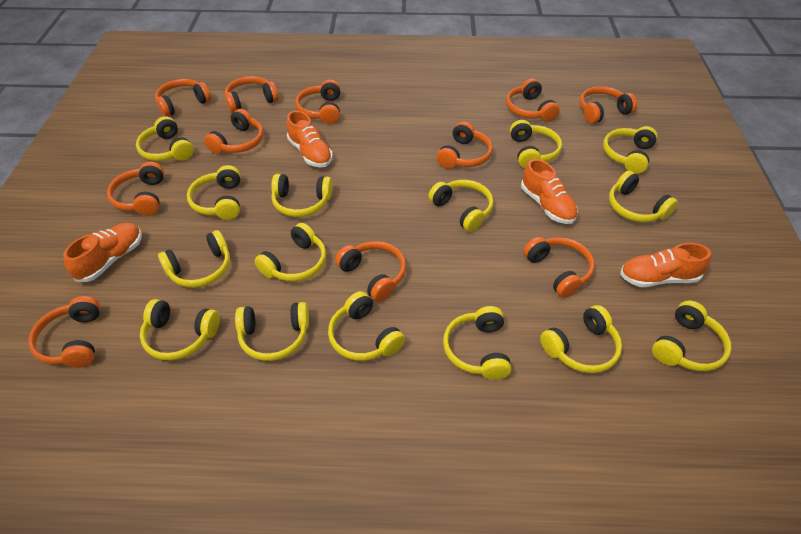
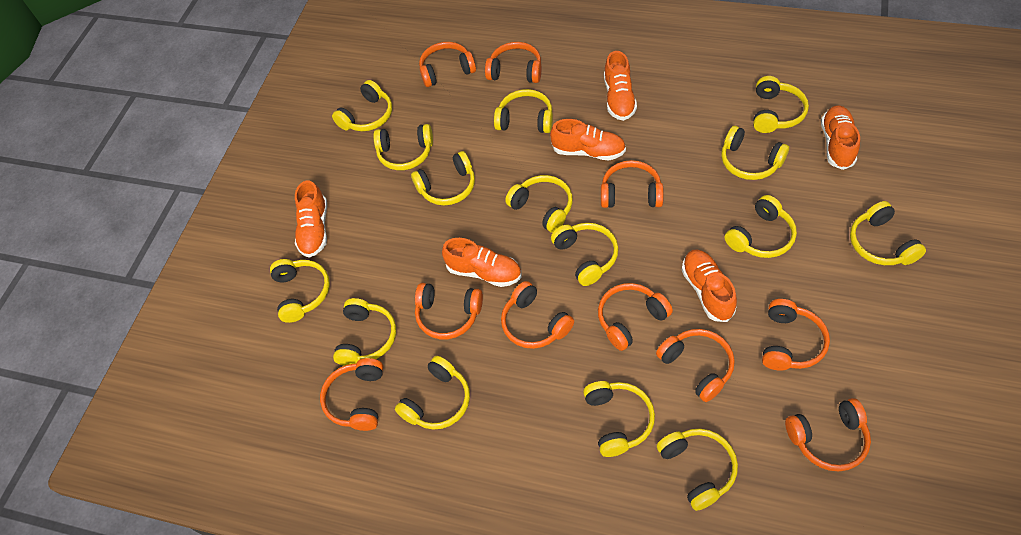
orange headphones: [28,296,100,368] [107,162,164,216] [155,79,211,117] [204,109,263,154] [225,76,279,113] [295,80,340,124] [335,241,406,302] [437,122,493,169] [506,78,560,122] [523,237,595,298] [580,86,637,124] = 11 -> [320,358,383,431] [415,283,483,339] [419,42,476,87] [485,42,541,83] [501,281,574,349] [598,283,673,351] [601,160,664,208] [656,329,735,402] [762,299,830,371] [785,398,871,471] = 10
orange shoe: [63,223,142,282] [286,111,333,167] [521,159,578,224] [620,243,711,287] = 4 -> [295,180,327,258] [442,238,521,287] [550,119,626,161] [604,51,637,121] [682,249,737,322] [821,105,860,170] = 6

